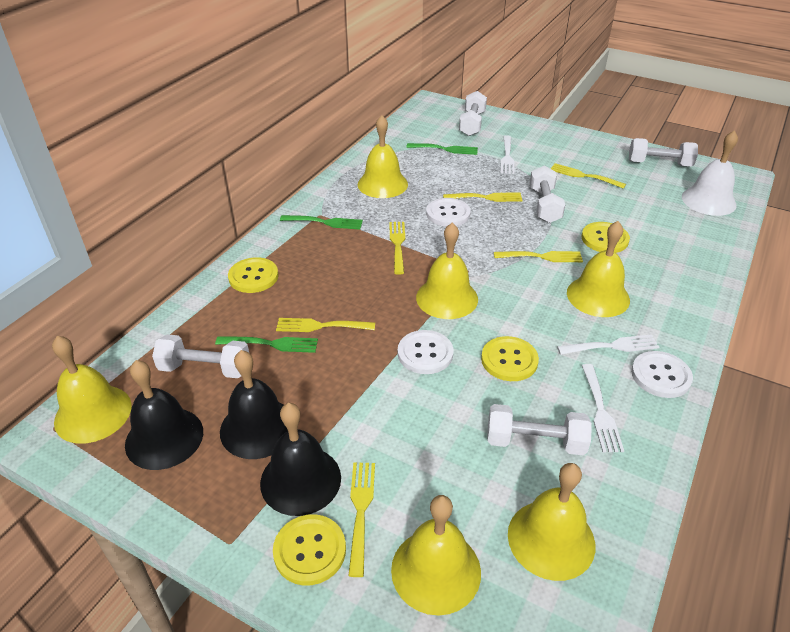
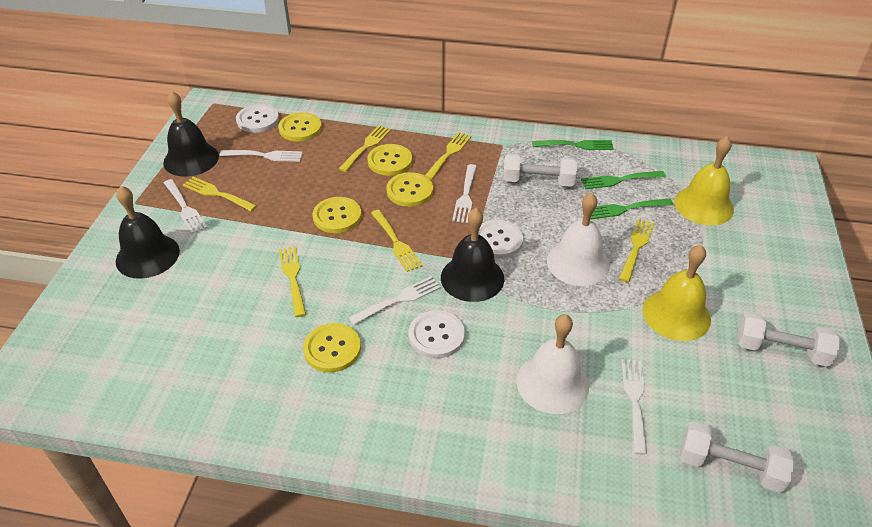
white bell: [682,130,738,216] = 1 -> [517,314,589,414] [547,193,610,286] = 2
white dumbbell: [152,334,249,378] [459,91,487,136] [487,404,592,455] [529,165,565,223] [629,138,698,167] = 5 -> [503,153,577,187] [680,421,795,493] [737,312,840,367] = 3
white fork: [501,135,515,174] [557,334,659,355] [582,364,624,452] = 3 -> [164,179,207,234] [220,150,303,162] [349,276,441,325] [452,164,477,223] [621,359,647,455] = 5
yellow bell: [52,336,132,444] [358,115,408,198] [391,495,481,616] [416,223,478,319] [508,463,595,581] [567,221,630,317] = 6 -> [643,245,711,341] [674,136,734,225] = 2
yellow button: [228,257,279,293] [273,514,346,585] [481,336,539,381] [582,222,630,253] = 4 -> [278,112,322,141] [303,323,361,373] [313,197,361,233] [368,144,412,176] [386,172,433,207] = 5

